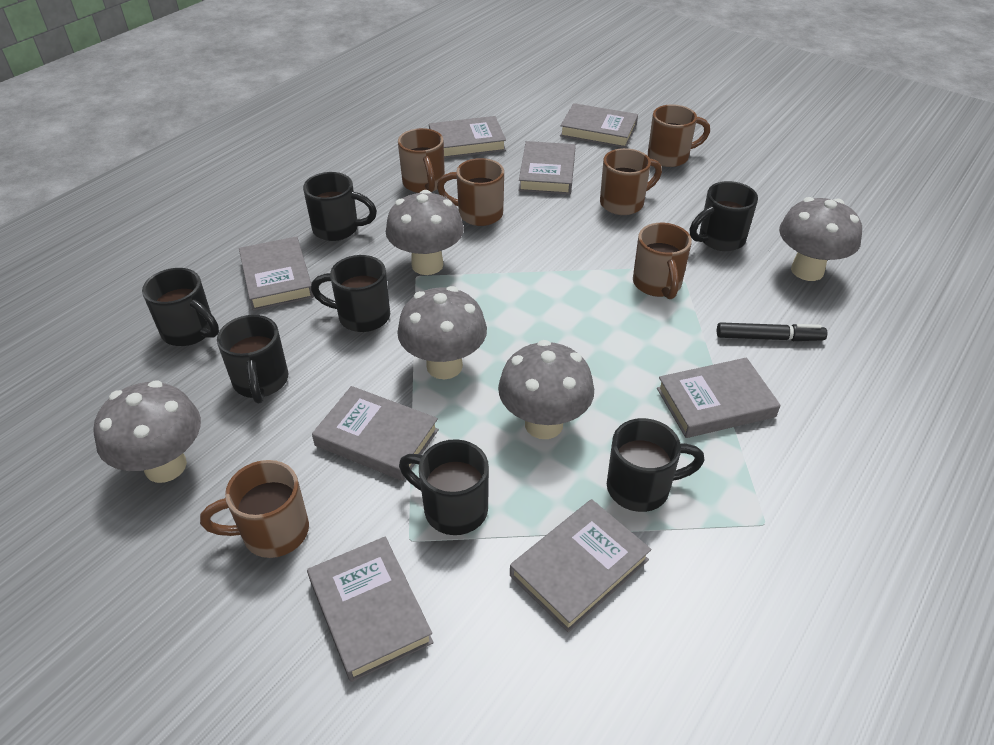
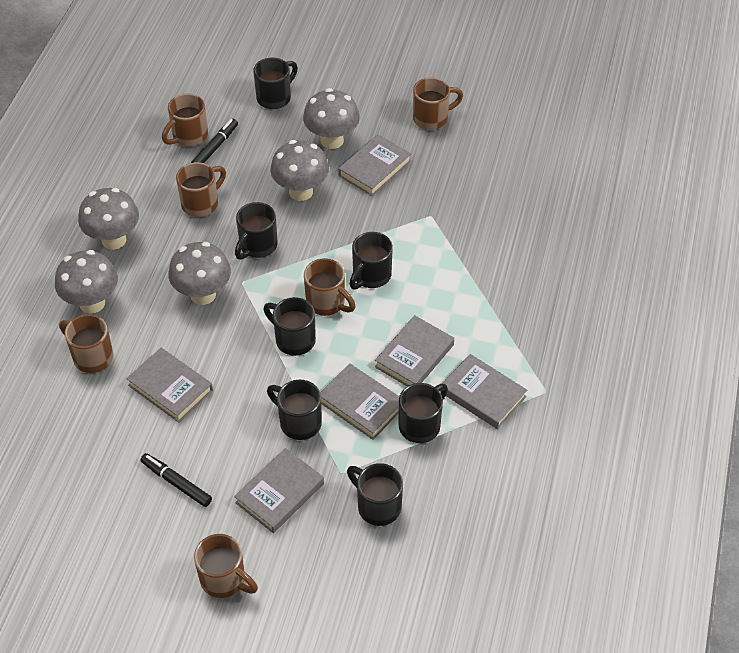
black marker: [717,322,827,341] = 1 -> [140,453,212,507] [191,119,238,163] = 2
grey book: [239,237,314,311] [307,537,433,682] [312,386,439,481] [429,116,506,158] [510,499,652,633] [519,141,576,195] [560,103,638,148] [657,358,781,438] = 8 -> [126,348,213,423] [234,448,324,533] [320,364,399,440] [338,134,411,196] [375,315,454,386] [440,354,527,429] = 6

